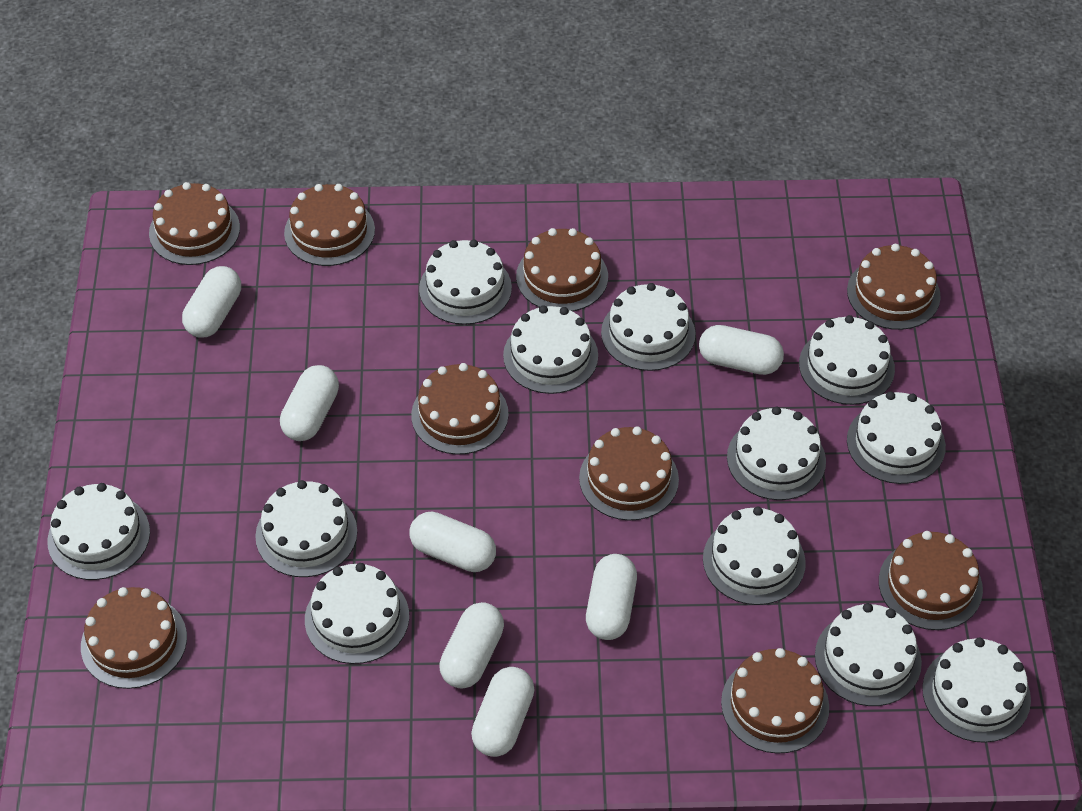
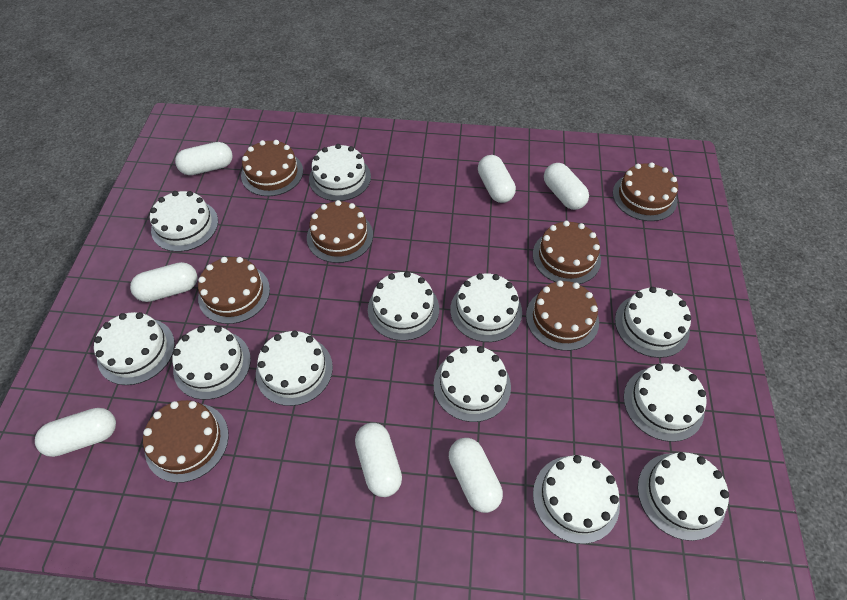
brown cake: [81,587,187,689] [149,182,240,265] [284,184,375,266] [411,363,509,455] [516,228,608,311] [579,427,679,521] [721,648,829,754] [847,244,941,330] [879,531,983,630] = 9 -> [143,400,229,483] [198,257,270,324] [241,140,303,196] [307,200,373,263] [526,280,599,351] [533,221,601,284] [613,162,678,221] = 7

